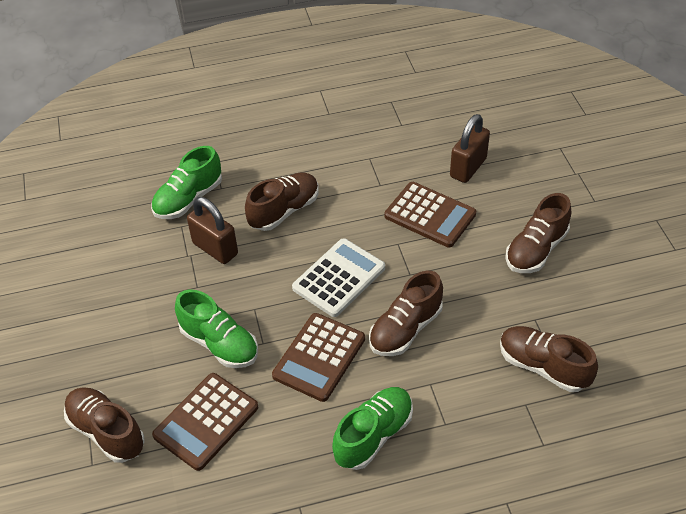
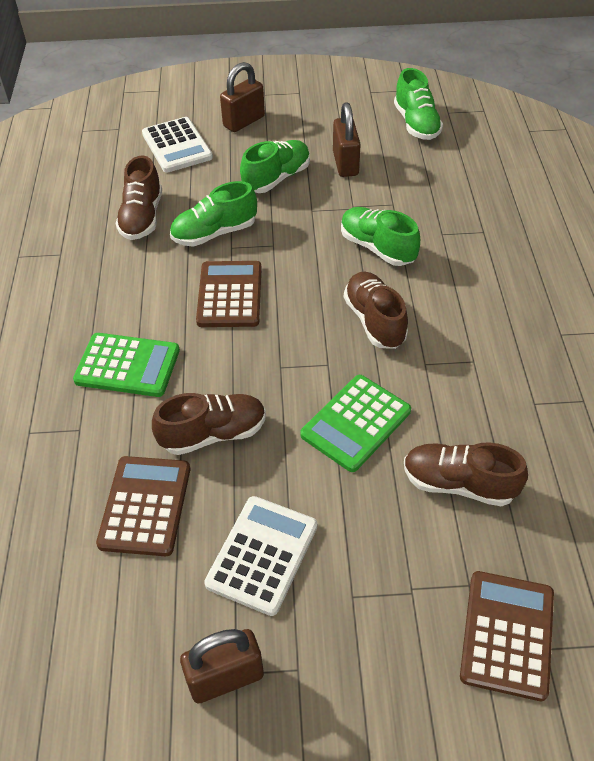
brown padlock: [187,197,238,264] [450,114,490,183] = 2 -> [180,629,264,704] [220,62,265,132] [333,102,361,177] = 3
brown shoe: [64,387,145,463] [245,172,319,231] [369,271,443,356] [500,326,598,392] [505,193,571,273] = 5 -> [115,155,162,240] [152,393,266,455] [344,272,408,349] [404,442,528,507] = 4
green calculator: none = 0 -> [73,333,180,397] [300,375,411,472] = 2
green shoe: [151,146,222,219] [175,290,258,368] [332,387,413,470] = 3 -> [170,181,257,247] [240,140,310,193] [341,207,420,266] [394,68,443,140] = 4
white calculator: [292,238,385,317] = 1 -> [142,117,213,173] [204,496,317,616] = 2

